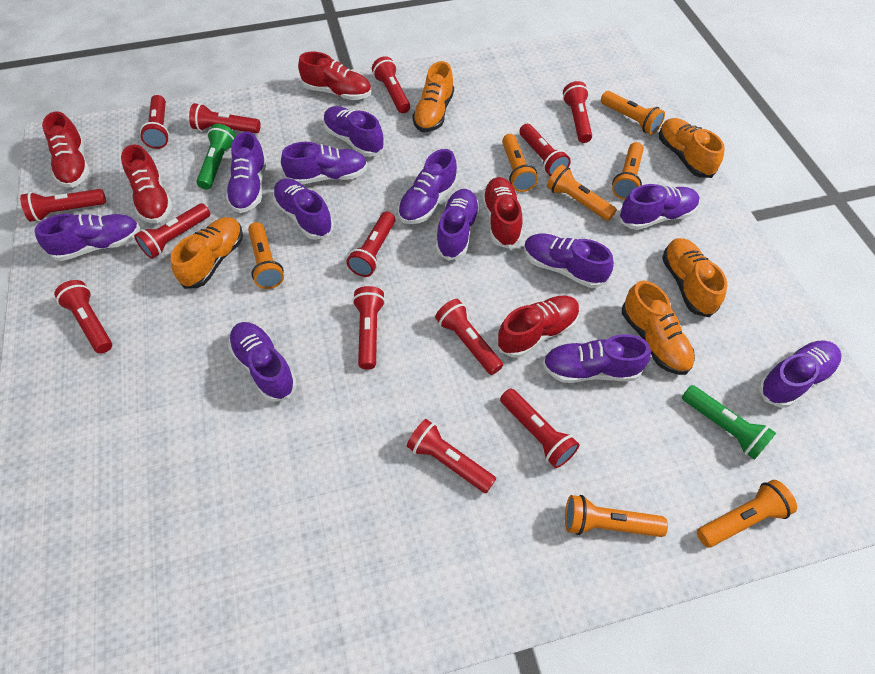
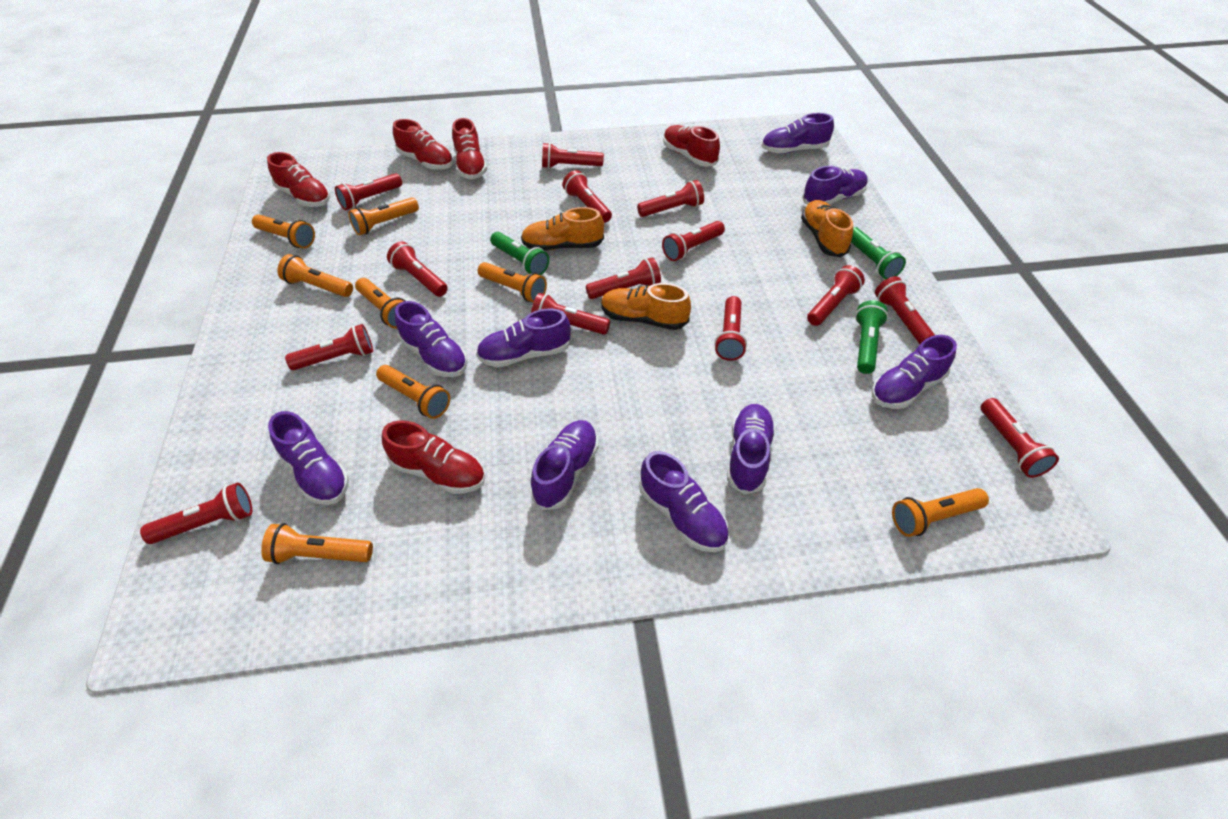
green flashlight: [196,124,236,190] [682,385,776,460] = 2 -> [490,232,549,275] [851,227,906,279] [855,300,888,374] = 3
orange flashlight: [248,222,284,289] [502,134,538,192] [547,165,617,221] [565,495,668,537] [601,91,665,135] [612,142,644,200] [697,480,797,548] = 7 -> [252,214,315,248] [261,523,373,564] [277,254,353,297] [348,198,419,235] [355,278,405,328] [376,365,450,419] [478,262,547,302] [892,488,989,537] = 8
orange shoe: [171,217,243,289] [412,61,454,132] [622,280,695,375] [659,118,725,178] [662,238,727,317] = 5 -> [521,207,604,251] [601,283,691,330] [801,200,853,257] = 3
purple shoe: [35,214,140,261] [226,131,267,213] [228,322,297,402] [273,179,334,240] [281,142,368,184] [323,106,385,157] [398,149,458,224] [436,189,480,261] [524,234,614,288] [543,334,651,383] [619,184,699,230] [758,340,842,408] = 12 -> [268,411,349,505] [395,301,468,377] [476,309,571,367] [530,420,598,510] [639,451,729,552] [727,404,776,495] [761,113,834,154] [802,166,868,205] [872,335,957,409] = 9
red flashlight: [20,189,106,222] [54,280,112,354] [134,203,210,259] [140,95,169,149] [189,103,260,133] [347,212,395,277] [353,286,385,369] [372,56,410,113] [407,419,496,493] [435,299,503,375] [500,389,580,468] [520,124,571,177] [563,81,592,143] = 13 -> [140,483,252,544] [285,324,373,370] [335,173,402,210] [387,241,448,297] [531,293,610,335] [542,143,604,169] [562,170,612,223] [586,257,661,299] [637,180,704,217] [662,221,725,261] [714,296,747,361] [807,265,865,326] [875,276,935,344] [981,398,1059,478] = 14

